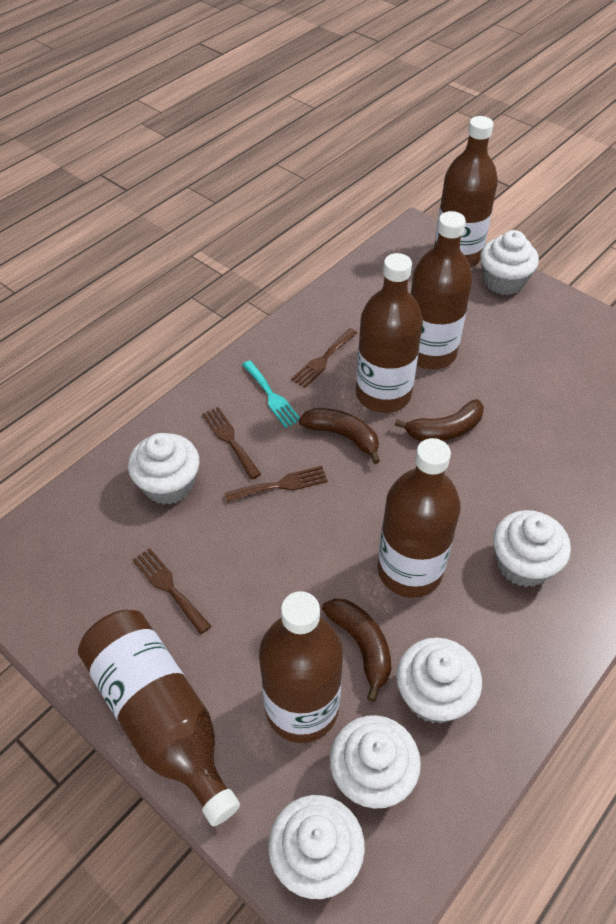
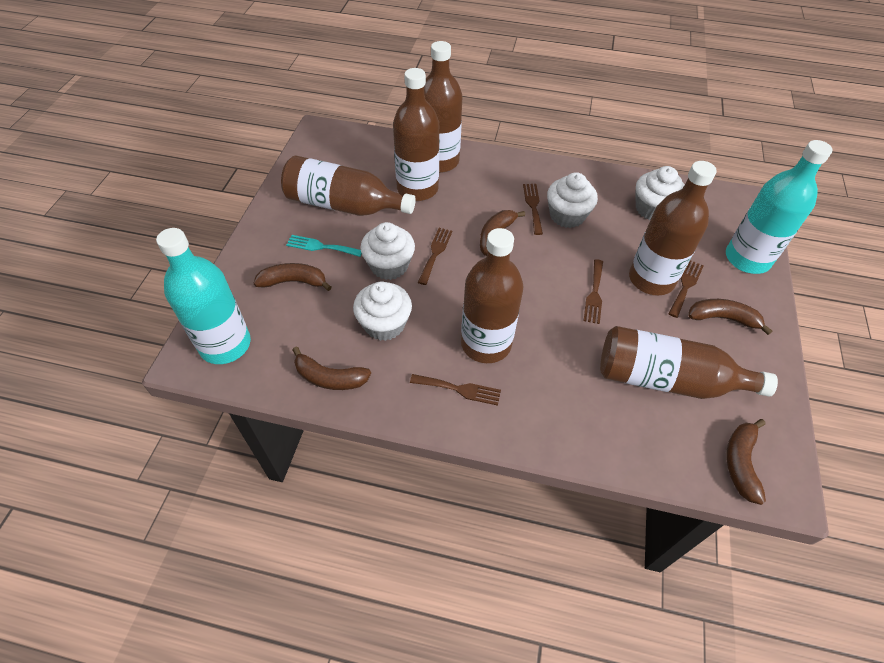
brown banana: [299,408,380,464] [322,598,391,702] [395,399,484,441] = 3 -> [254,263,332,291] [292,346,371,390] [480,210,525,256] [688,299,772,335] [726,419,766,505] = 5
brown fork: [133,548,211,634] [202,407,261,479] [224,466,328,503] [291,328,357,388] = 4 -> [410,374,501,406] [418,228,452,285] [523,184,543,235] [584,259,603,324] [668,260,704,318] = 5
turquoise bottle: none = 0 -> [156,228,251,364] [726,140,833,274] = 2
white cupcake: [128,433,199,505] [268,795,365,899] [330,715,421,809] [396,638,482,724] [480,230,539,295] [493,510,571,587] = 6 -> [353,282,412,341] [360,222,415,280] [547,172,598,228] [635,166,684,220] = 4

